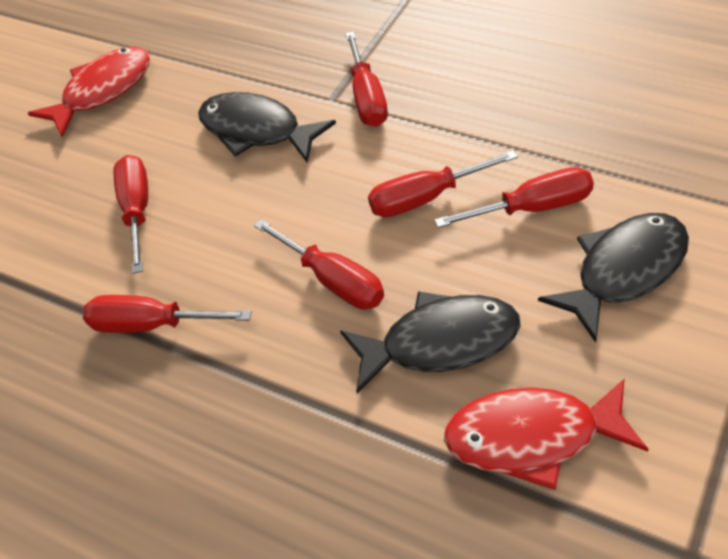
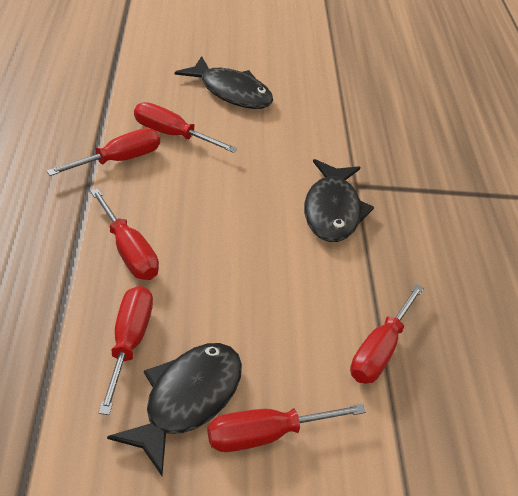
red fish: [28,46,150,137] [444,378,649,490] = 2 -> none = 0

